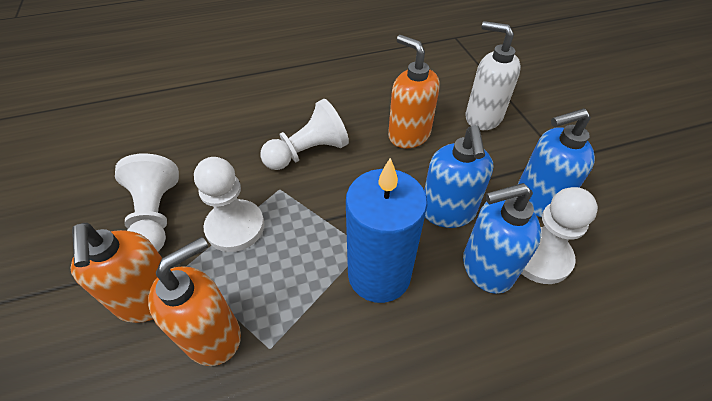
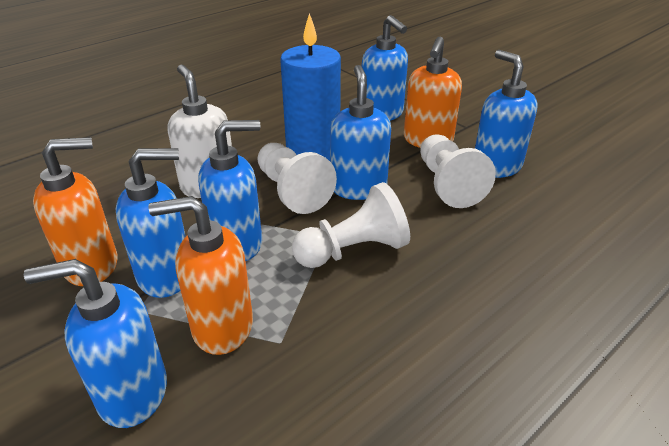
blue soap dispenser: [424,125,493,228] [463,183,542,294] [518,108,595,218] = 3 -> [24,259,167,428] [115,148,186,298] [198,120,262,261] [330,65,391,200] [362,15,408,121] [475,50,538,178] = 6
white pawn: [115,153,179,251] [194,157,265,252] [260,99,349,170] [521,187,598,284] = 4 -> [258,143,337,214] [292,182,410,268] [420,134,496,208] = 3

